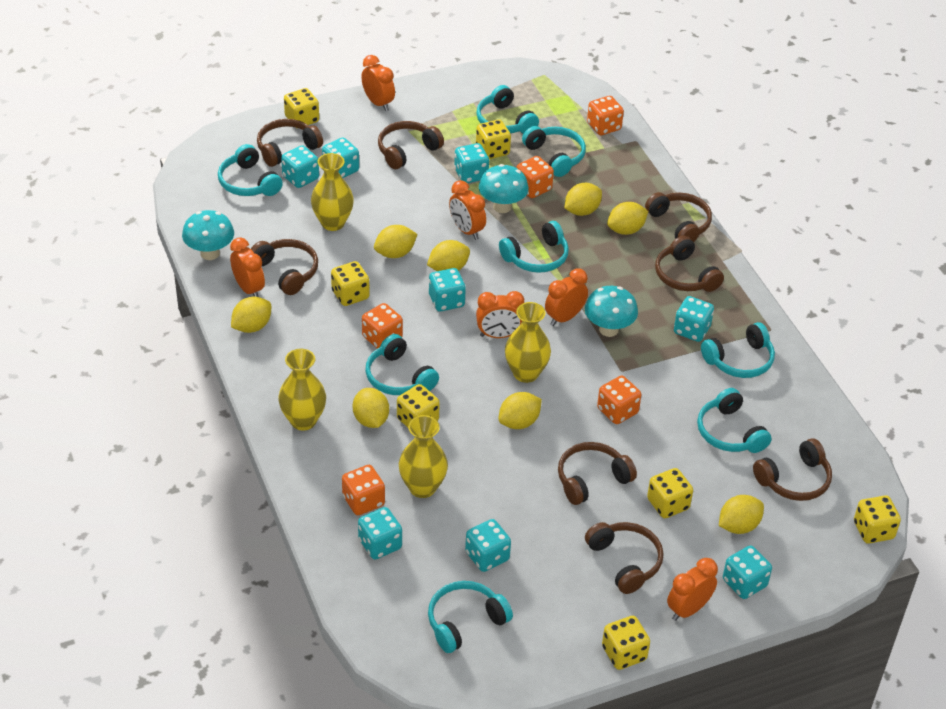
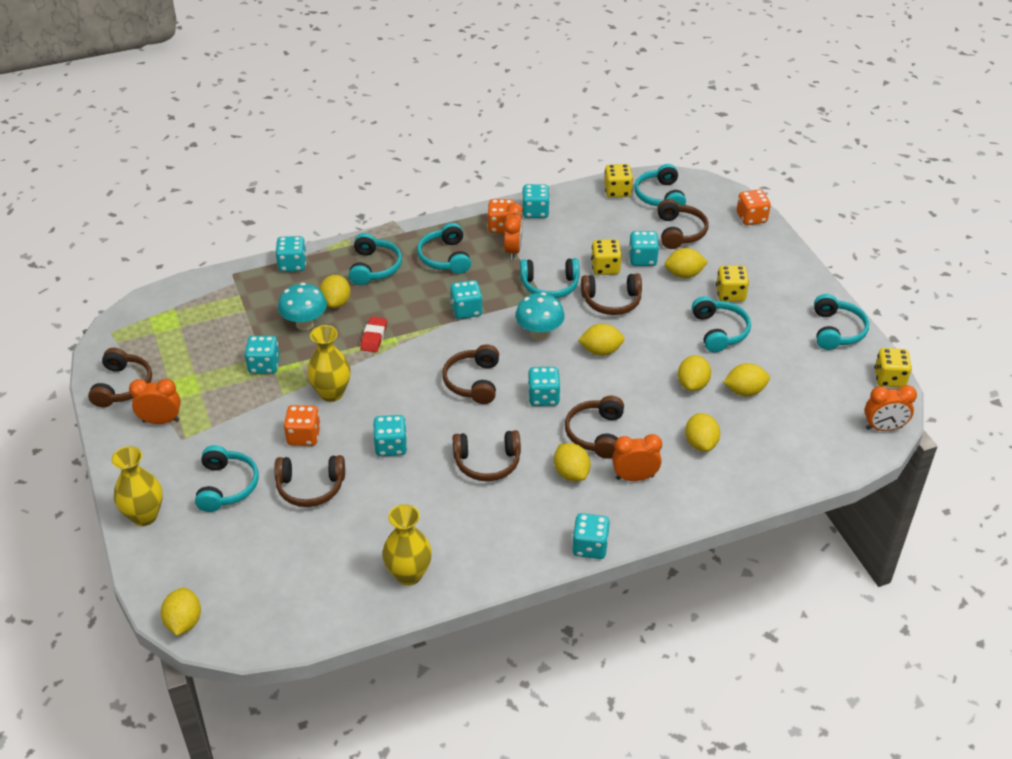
brown headphones: [251,239,318,295] [257,119,323,167] [378,121,444,169] [558,442,637,505] [585,522,664,594] [645,192,712,242] [655,235,724,292] [753,438,832,501] = 8 -> [88,348,152,408] [274,455,345,507] [442,344,499,404] [453,430,521,481] [565,396,624,459] [581,273,642,315] [657,199,708,249] = 7
orange clock: [230,237,265,297] [361,55,395,111] [449,180,486,240] [476,291,524,338] [545,268,588,326] [667,558,718,621] = 6 -> [129,379,181,424] [504,203,523,260] [612,434,662,481] [865,385,917,431] = 4
orange dice: [342,465,385,515] [362,303,403,349] [516,156,554,198] [587,96,624,135] [597,376,641,424] = 5 -> [284,405,321,446] [487,199,515,233] [737,189,771,225] = 3
red eraser: none = 0 -> [360,317,387,352] = 1
turquoise headphones: [218,144,283,196] [365,334,439,395] [428,581,513,653] [476,85,539,134] [499,221,569,273] [522,126,586,177] [697,388,772,453] [701,322,775,378] = 8 -> [195,445,259,512] [349,233,402,285] [417,223,471,274] [520,258,580,298] [634,164,686,206] [692,296,751,352] [814,294,869,350] = 7
turquoise mushroom: [182,210,234,260] [479,164,529,213] [585,286,638,337] = 3 -> [278,283,327,331] [515,293,565,340] = 2
yellow dice: [284,88,319,128] [331,261,370,306] [397,384,440,427] [476,120,511,159] [602,616,650,670] [647,468,693,518] [854,495,901,543] = 7 -> [591,239,622,275] [604,164,633,198] [716,266,749,302] [875,348,912,387] = 4
yellow vase: [278,349,326,431] [311,153,354,231] [399,415,448,498] [505,302,551,383] = 4 -> [111,446,163,526] [307,325,351,402] [382,504,432,586] = 3

